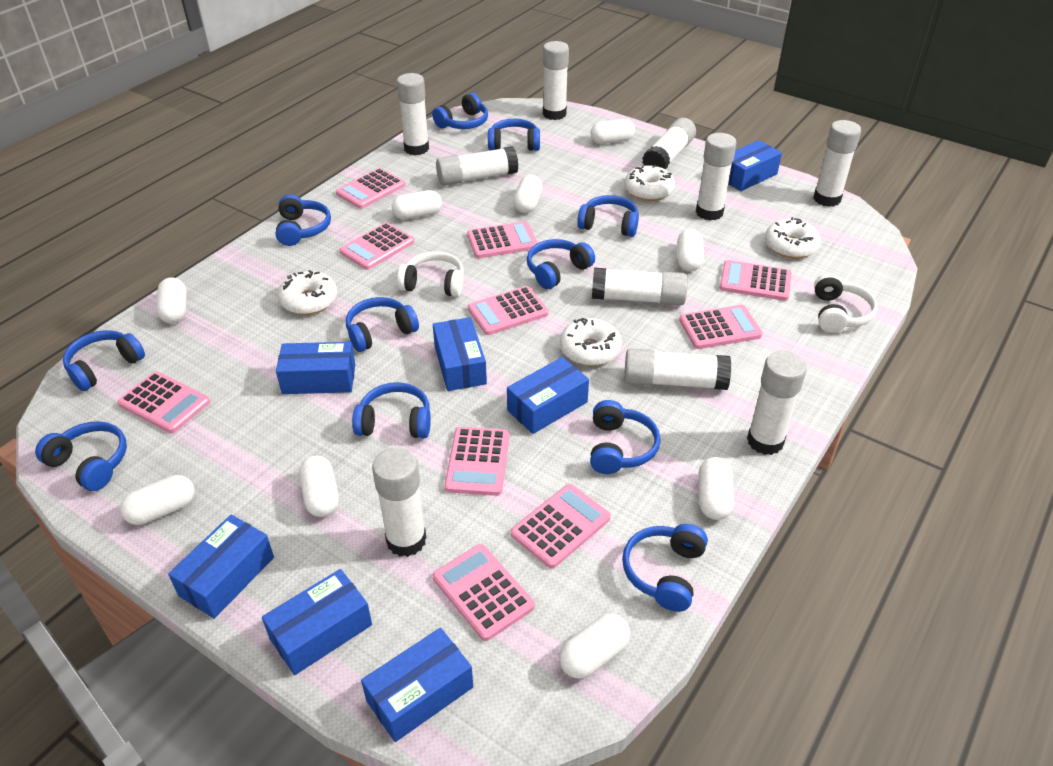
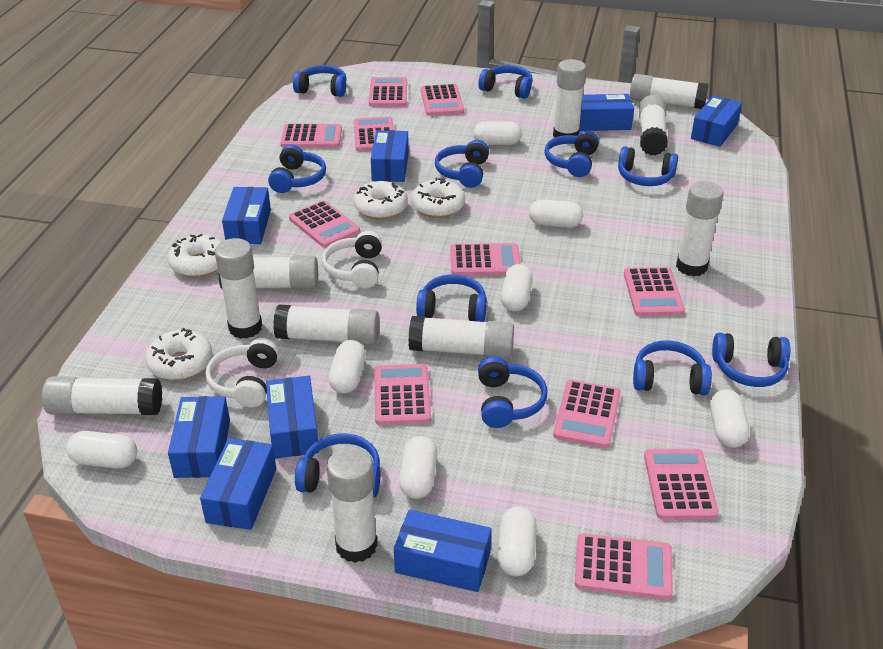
blue box: [168,514,274,619] [262,569,372,675] [276,342,355,394] [361,628,473,742] [433,317,487,391] [507,357,589,434] [728,140,782,191] = 7 -> [168,396,230,478] [200,438,276,530] [222,187,271,244] [266,376,319,459] [371,130,409,182] [394,510,492,592] [580,94,634,131] [691,96,742,147] = 8
pink calculator: [117,371,210,433] [336,168,405,209] [339,222,414,270] [433,544,535,641] [444,427,510,496] [467,221,538,258] [468,286,549,335] [511,484,611,569] [679,305,762,349] [720,260,792,301] = 10 -> [280,124,342,148] [289,200,360,248] [354,117,394,151] [369,77,407,107] [374,364,431,425] [421,84,464,116] [450,243,521,276] [553,380,620,448] [575,533,673,600] [624,267,685,316] [644,449,719,520] = 11
white capsule: [120,475,195,525] [156,277,187,324] [299,456,339,517] [392,190,442,220] [514,175,543,213] [559,613,630,679] [591,119,635,144] [677,229,704,272] [699,457,734,520] = 9 -> [67,431,137,469] [328,340,366,393] [399,436,437,499] [473,122,522,145] [497,506,537,576] [501,264,533,311] [529,199,583,228] [710,390,750,448] = 8

